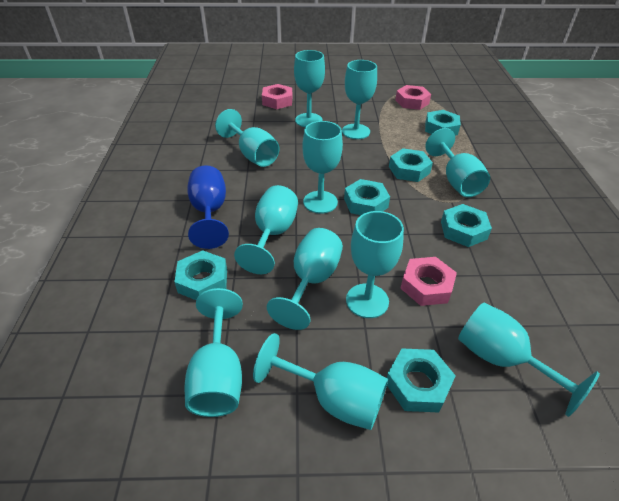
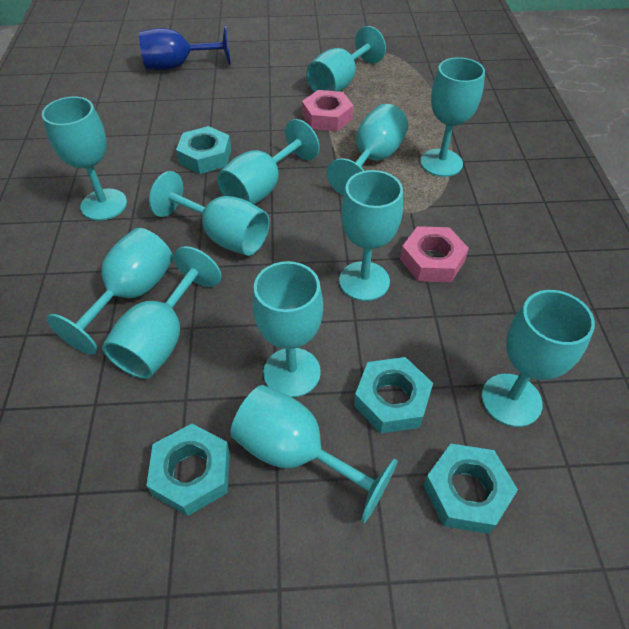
pink nut: [262,84,292,109] [395,85,431,110] [400,257,457,306] = 3 -> [302,90,354,131] [400,226,469,282] = 2
turquoise goblet: [185,288,243,417] [215,109,280,167] [234,185,298,274] [253,333,388,430] [267,228,343,330] [294,50,325,127] [302,121,343,214] [342,60,377,139] [346,211,404,318] [425,128,490,197] [458,303,600,417] = 11 -> [42,97,127,221] [47,228,173,355] [102,246,222,379] [149,171,270,256] [217,119,320,205] [230,385,398,523] [253,261,323,398] [306,26,386,92] [327,104,408,196] [339,170,403,301] [420,57,485,177] [481,290,595,427] = 12
turquoise nut: [174,250,227,300] [344,179,390,215] [387,349,456,412] [389,148,433,182] [425,110,461,136] [441,204,492,247] = 6 -> [146,424,230,516] [176,126,231,174] [354,357,433,434] [423,444,518,534] = 4

